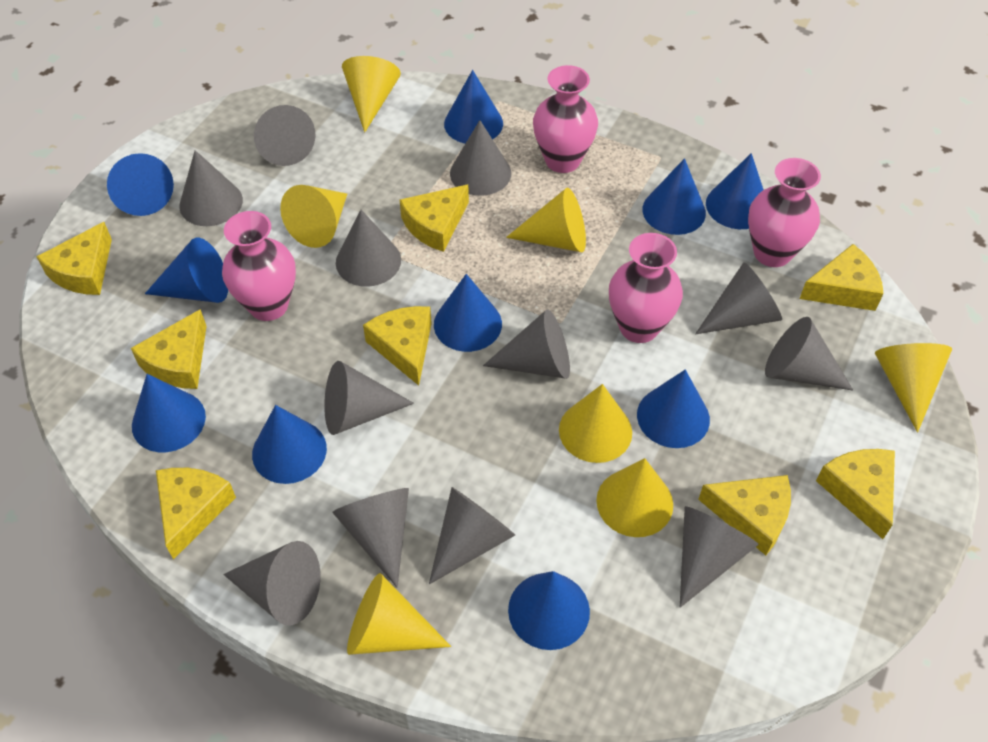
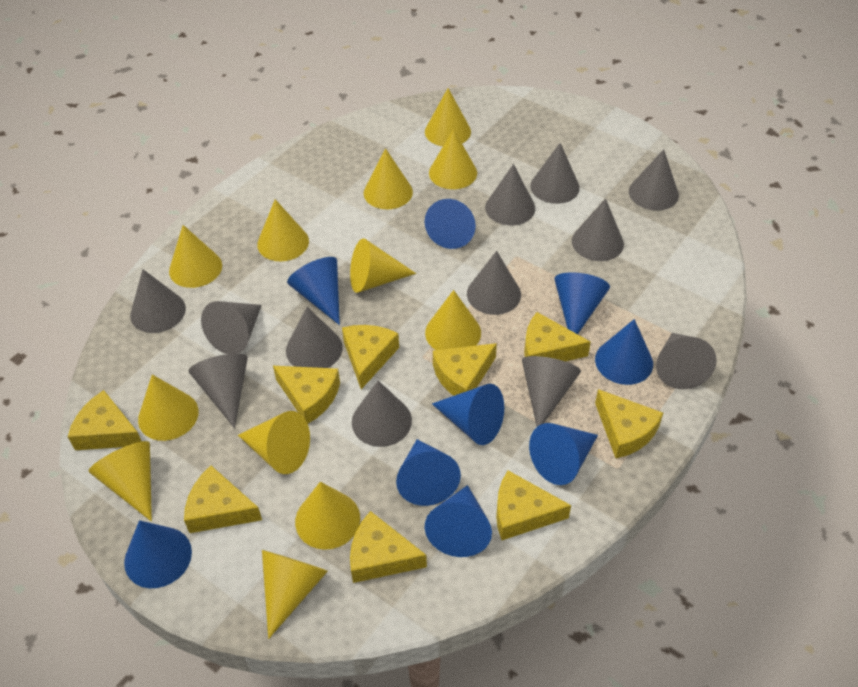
blue cone: [107,153,174,216] [132,374,206,452] [145,238,228,303] [252,405,327,484] [434,274,502,352] [444,70,503,144] [508,571,590,650] [637,369,710,448] [642,158,706,235] [706,153,764,229] = 10 -> [124,520,192,588] [287,257,340,325] [396,439,461,506] [425,199,476,249] [425,485,492,557] [432,384,504,445] [529,423,598,485] [554,272,610,334] [595,319,653,385] = 9
pink vase: [222,211,296,321] [533,65,598,173] [609,233,683,343] [748,158,821,267] = 4 -> none = 0
yellow cheese: [36,222,112,295] [131,309,207,389] [156,468,236,560] [363,306,432,386] [400,185,469,252] [698,475,791,555] [800,244,883,311] [816,449,895,539] = 8 -> [68,390,142,450] [184,466,262,533] [273,366,340,424] [342,325,399,389] [350,511,427,583] [433,343,497,396] [496,471,571,540] [524,312,591,361] [595,389,663,458] = 9
yellow cone: [280,185,347,248] [342,56,401,132] [347,573,451,655] [506,188,586,252] [559,384,632,463] [596,458,673,537] [875,343,952,432] = 7 -> [88,441,152,521] [138,375,198,441] [169,225,222,288] [238,411,310,474] [257,199,309,261] [262,550,328,639] [295,482,360,550] [350,238,416,293] [364,148,413,209] [425,88,471,146] [425,290,481,350] [429,129,477,189] = 12

